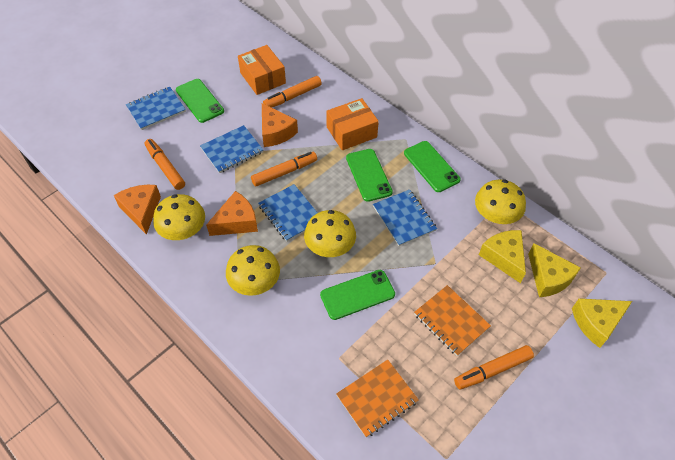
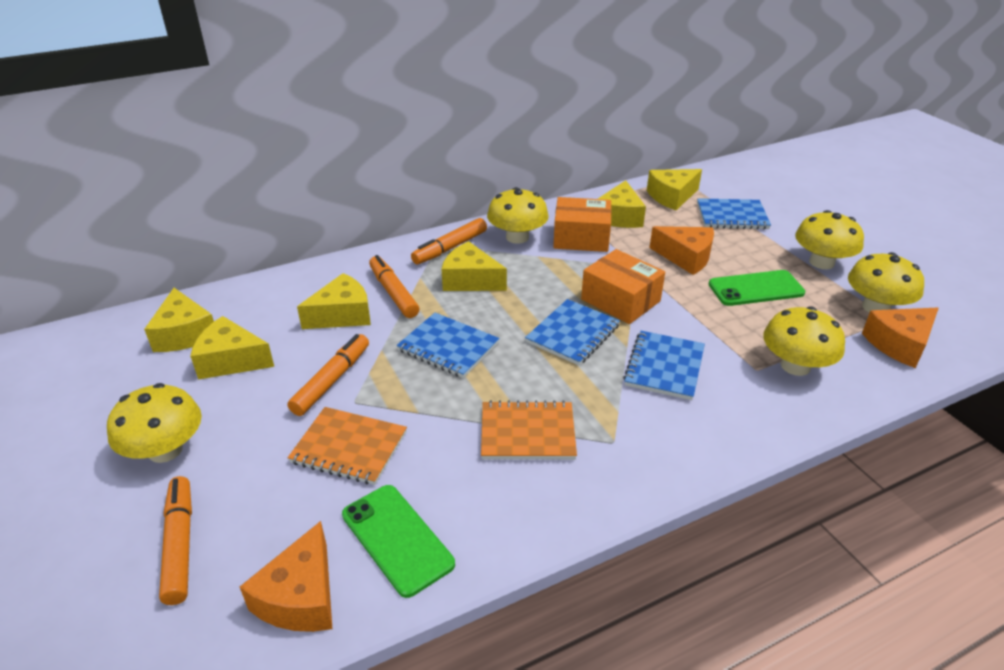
green phone: [176,79,224,123] [320,270,395,320] [346,149,393,202] [404,141,461,192] = 4 -> [342,485,455,598] [709,270,805,306] = 2
yellow cheese: [479,230,526,283] [528,243,581,297] [572,298,632,348] = 3 -> [144,288,214,352] [190,316,274,380] [297,273,371,329] [441,241,507,291] [598,180,646,228] [647,169,702,210] = 6
yellow mushroom: [153,194,205,240] [226,245,280,296] [304,210,356,257] [475,180,526,224] = 4 -> [107,383,202,463] [487,187,549,244] [763,306,845,376] [795,210,864,269] [848,252,924,313] = 5

